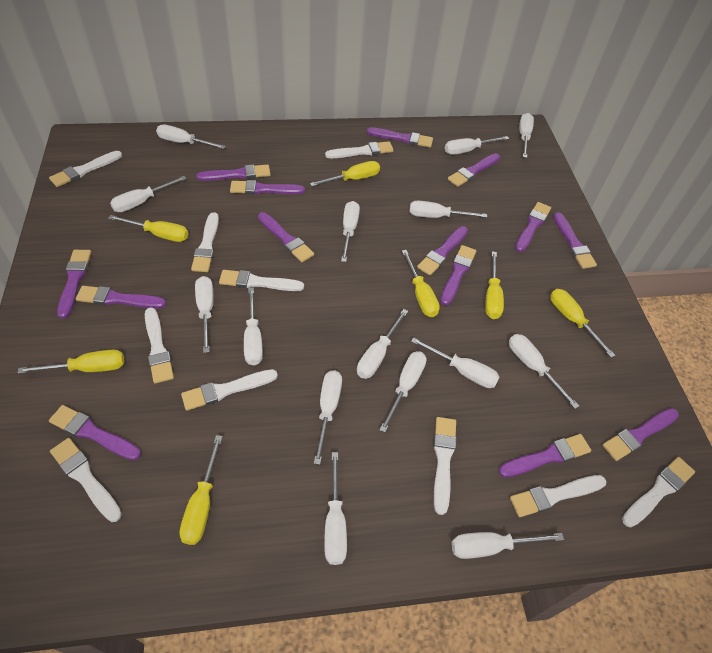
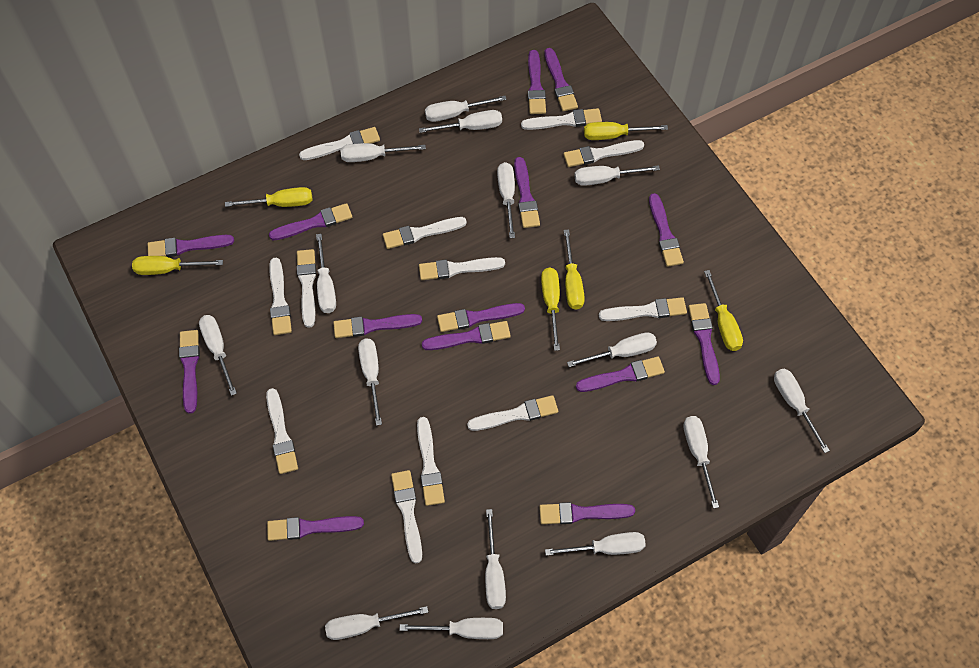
white brush: [49,151,122,187] [50,438,122,522] [145,307,174,384] [181,369,278,411] [191,212,219,272] [219,270,304,291] [325,141,393,158] [433,417,456,515] [510,475,606,517] [622,457,695,527] = 10 -> [266,388,298,474] [269,258,292,335] [297,249,316,328] [299,127,380,160] [383,217,467,249] [391,470,422,564] [417,417,445,506] [419,257,505,280] [467,395,558,431] [521,108,602,130] [563,140,644,167] [599,297,687,321] = 12
yellow screwdriver: [18,350,124,374] [108,215,188,242] [179,435,223,545] [310,161,380,186] [402,250,440,317] [485,251,504,319] [551,289,615,358] = 7 -> [132,256,223,275] [225,187,312,207] [541,268,560,351] [564,229,585,310] [584,122,668,140] [704,270,743,351] = 6

